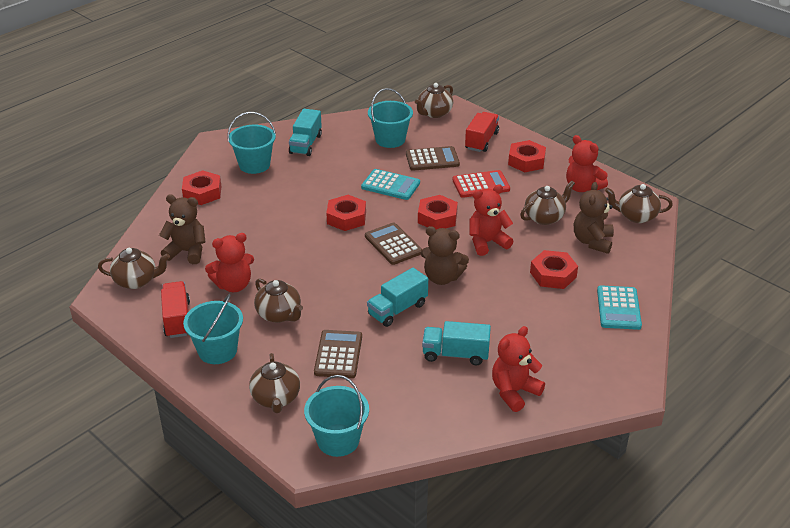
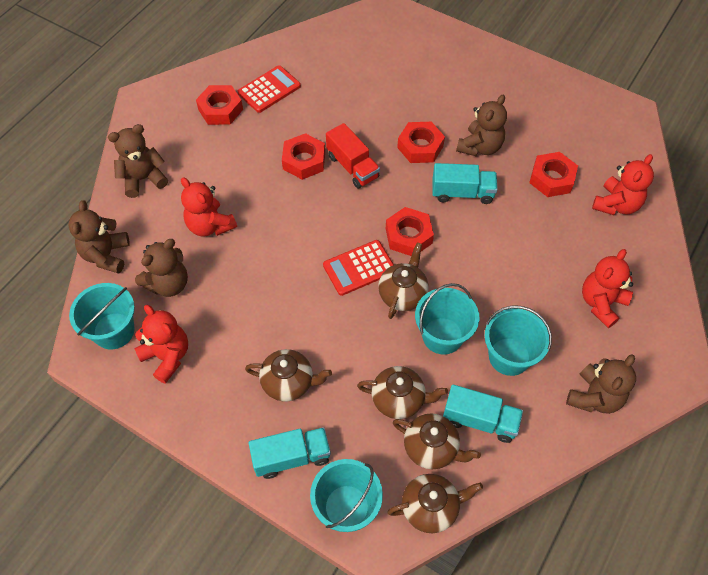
brown calculator: [314,330,362,378] [365,223,422,265] [406,146,460,171] = 3 -> none = 0
brown teapot: [98,248,170,289] [249,353,300,413] [254,278,303,323] [415,83,453,118] [520,181,575,225] [605,184,673,223] = 6 -> [245,349,332,402] [357,366,448,419] [378,243,428,319] [387,474,483,533] [393,413,481,469] = 5
brown teddy bear: [159,195,205,264] [420,226,469,285] [574,182,614,254] = 3 -> [68,200,130,274] [108,124,168,198] [135,239,188,297] [456,95,507,156] [566,354,636,414] = 5
red calculator: [452,170,510,198] = 1 -> [238,66,301,113] [323,240,394,296] = 2
red truck: [161,281,190,338] [465,112,499,152] = 2 -> [326,123,380,189] = 1
turquoise calculator: [361,169,420,200] [597,285,642,330] = 2 -> none = 0

